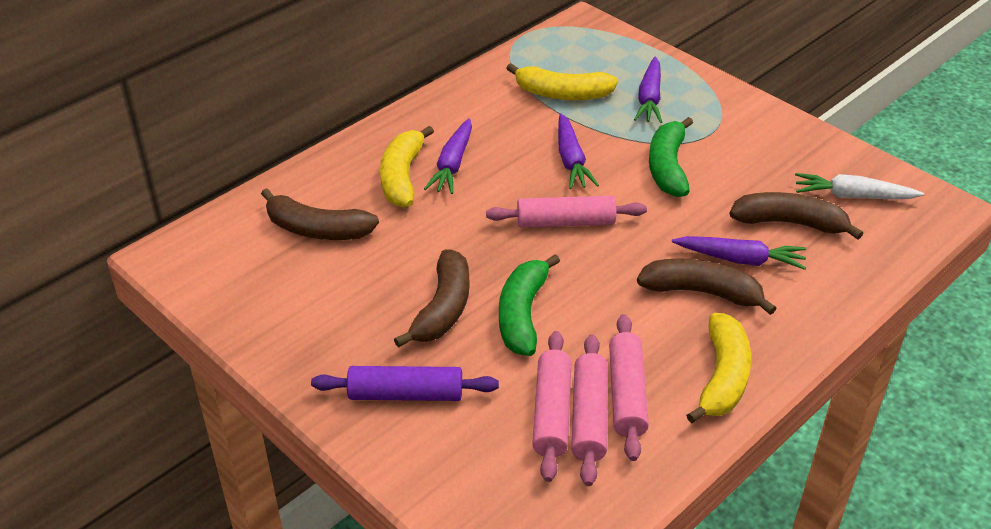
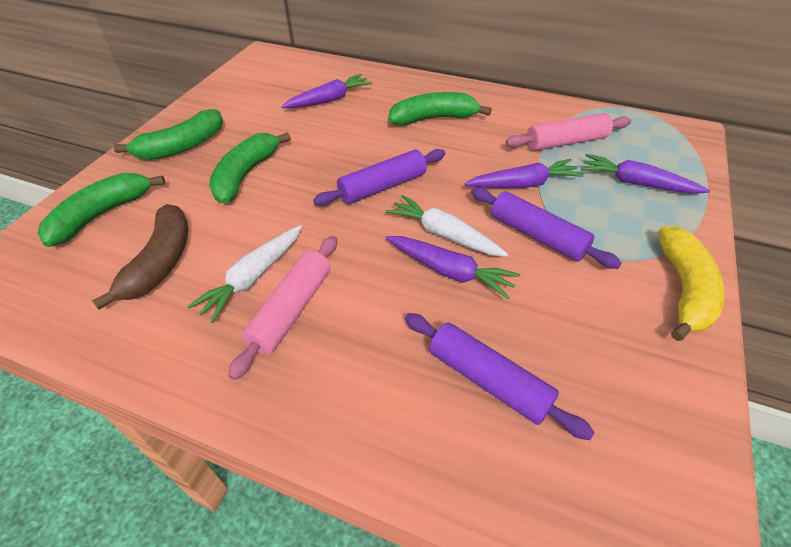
brown banana: [261,188,379,240] [394,249,470,348] [637,258,777,315] [729,192,863,240] = 4 -> [92,204,188,310] = 1
green banana: [499,254,560,356] [649,117,693,197] = 2 -> [38,173,165,247] [113,109,223,160] [209,132,291,204] [389,92,492,126] = 4
pink rolling pin: [486,196,647,228] [532,331,571,482] [571,334,608,486] [609,314,649,461] = 4 -> [228,236,337,380] [506,113,631,151] = 2
purple rolling pin: [311,366,499,401] = 1 -> [313,149,445,206] [405,313,595,440] [471,187,622,269] = 3
white carrot: [795,173,924,199] = 1 -> [187,225,302,323] [386,195,508,257] = 2
yellow banana: [380,126,434,207] [506,63,618,100] [686,313,751,423] = 3 -> [658,226,725,341] = 1

